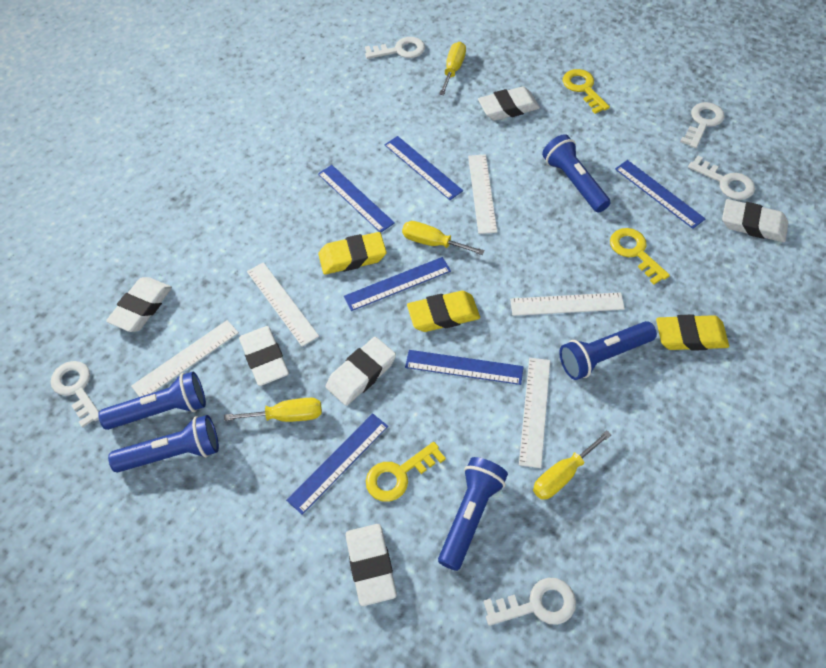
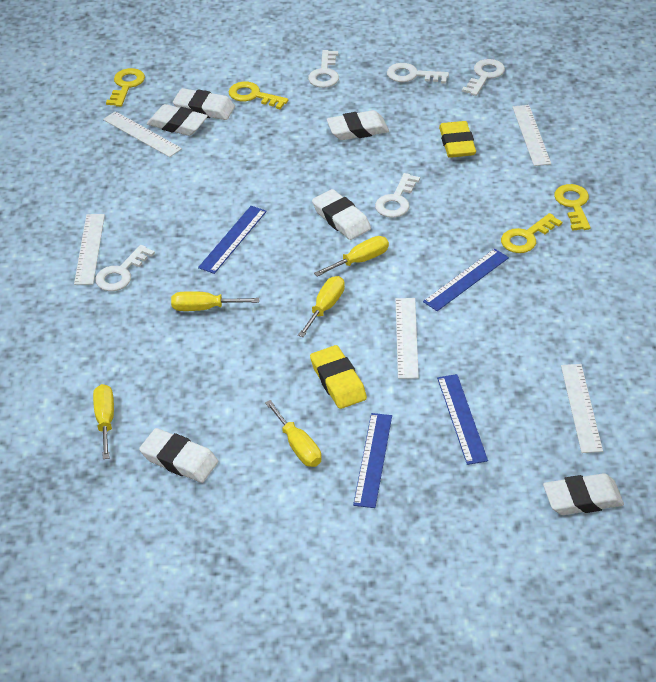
blue flashlight: [98,371,206,430] [108,415,219,472] [438,457,508,571] [542,134,611,213] [559,321,657,380] = 5 -> none = 0
blue ruler: [286,413,388,515] [318,165,395,233] [344,257,451,311] [384,136,463,200] [405,350,524,385] [615,160,706,229] = 6 -> [198,206,267,274] [353,413,392,508] [423,249,509,311] [437,374,488,465] = 4
yellow eraser: [318,232,387,275] [407,291,480,332] [656,314,729,351] = 3 -> [310,345,367,409] [439,121,476,158] = 2
yellow key: [366,442,446,502] [563,69,610,114] [610,228,670,285] = 3 -> [106,68,145,107] [229,82,288,109] [501,213,562,253] [554,184,591,231] = 4
yellow screwdriver: [224,398,322,422] [402,221,485,255] [439,42,466,95] [533,430,611,500] = 4 -> [93,384,114,459] [171,291,259,311] [265,400,322,467] [298,276,345,337] [314,236,389,277] = 5

